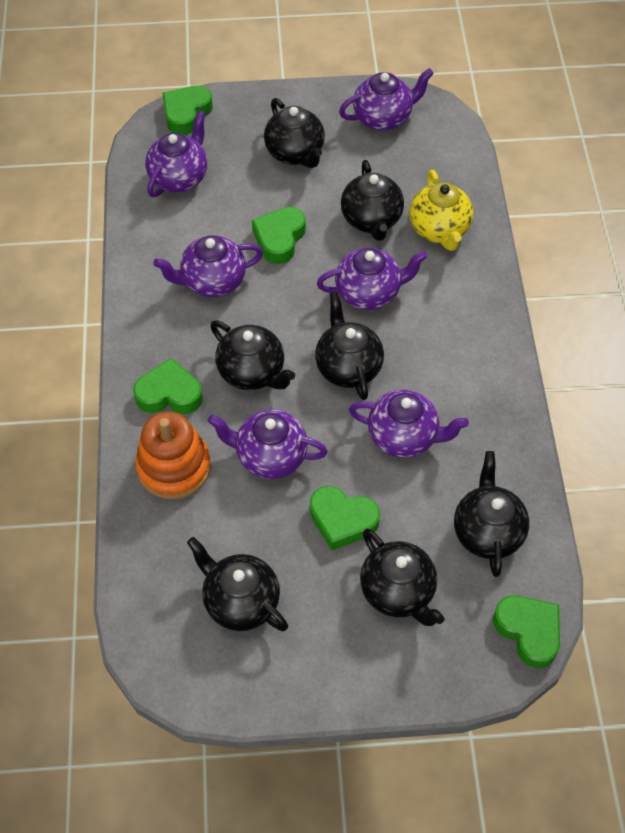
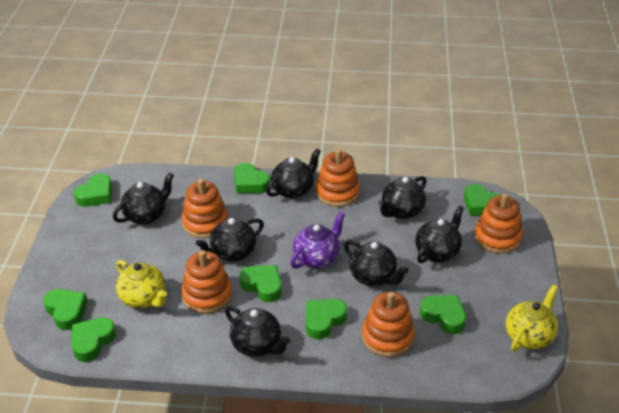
green heart: [133,358,203,414] [163,85,213,135] [252,207,306,264] [310,486,380,550] [493,595,560,668] = 5 -> [43,289,88,330] [72,317,116,362] [74,174,112,207] [234,163,270,193] [239,265,282,302] [306,299,347,339] [420,295,466,334] [464,184,500,216] = 8
orange stacking toy: [135,412,211,499] = 1 -> [181,179,228,238] [181,250,232,314] [316,149,360,207] [362,292,415,357] [474,193,523,254] = 5
purple teapot: [145,110,207,197] [153,235,263,297] [207,410,328,479] [317,248,427,310] [339,68,434,131] [349,389,469,458] = 6 -> [291,212,345,269] = 1
yellow teapot: [409,170,473,251] = 1 -> [116,260,167,308] [506,285,558,351] = 2

